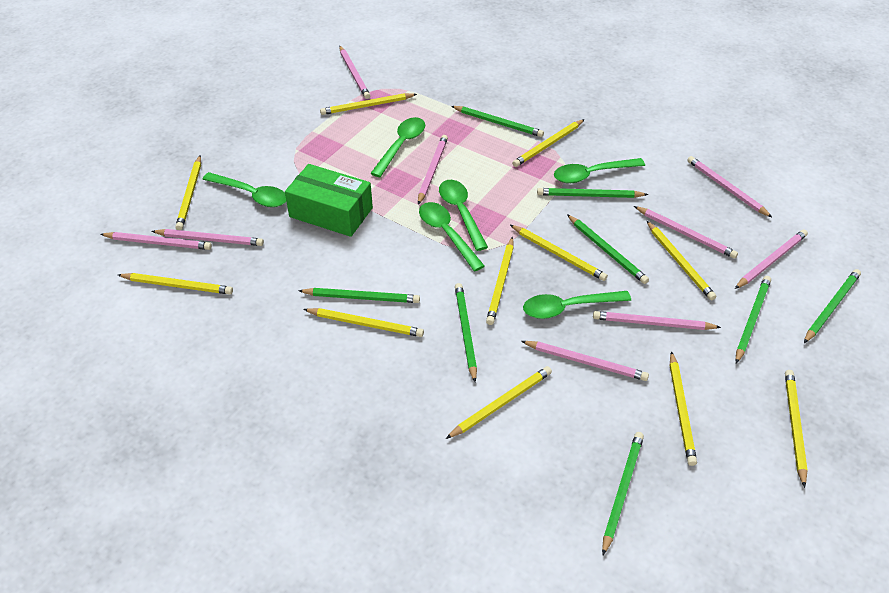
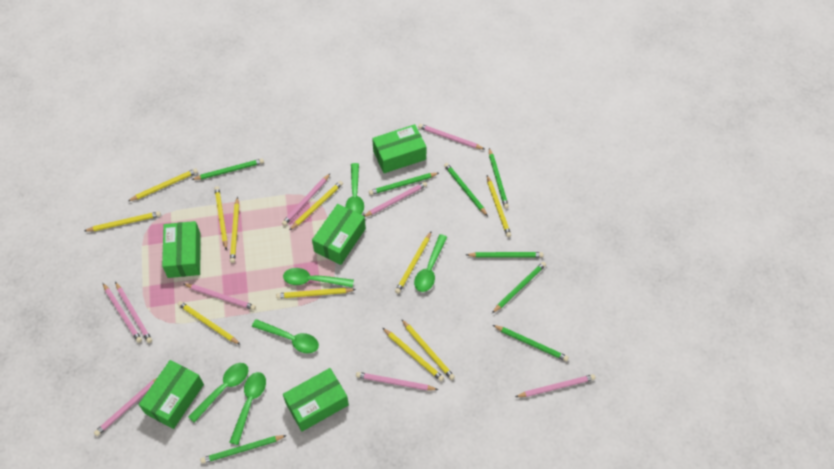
green box: [285,164,373,237] = 1 -> [139,360,204,429] [162,221,201,278] [283,368,349,432] [312,204,366,265] [372,124,426,173] = 5

